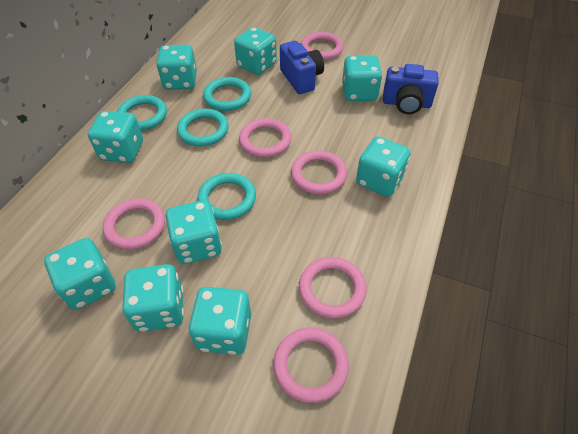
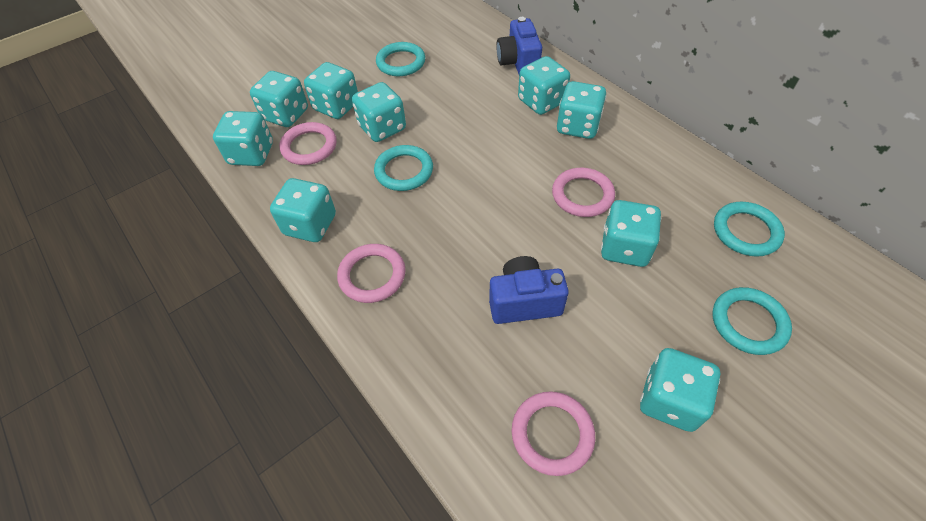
pink ring: [103,198,165,250] [239,118,292,157] [273,328,349,403] [291,150,347,194] [299,257,367,319] [301,32,344,60] = 6 -> [279,122,337,165] [337,244,406,303] [512,391,595,476] [552,168,615,217] = 4

